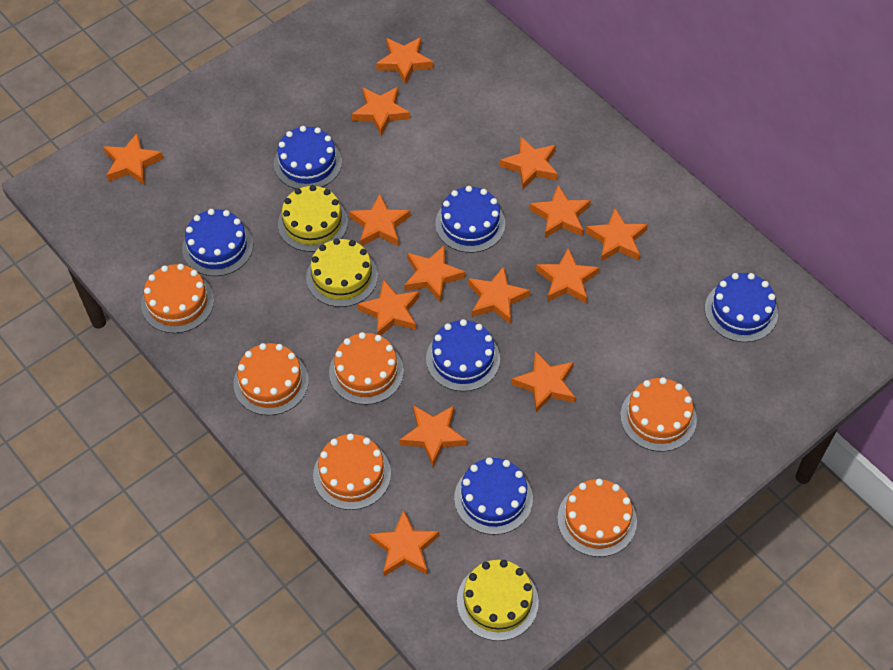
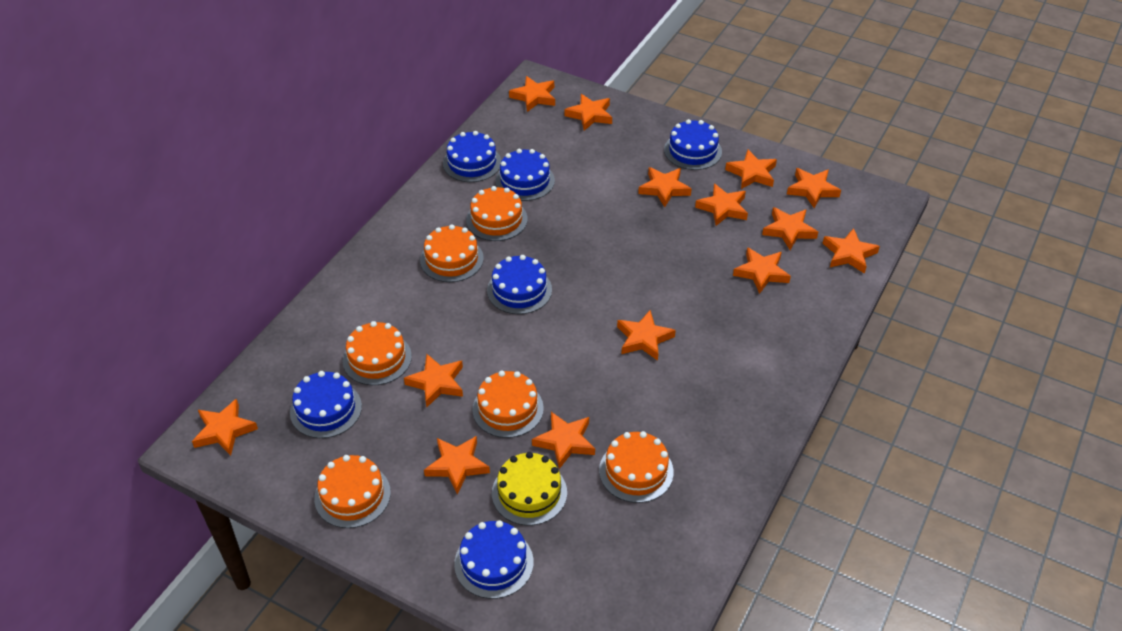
yellow cake: [278,185,348,252] [306,238,378,307] [457,560,539,641] = 3 -> [492,452,567,525] = 1

